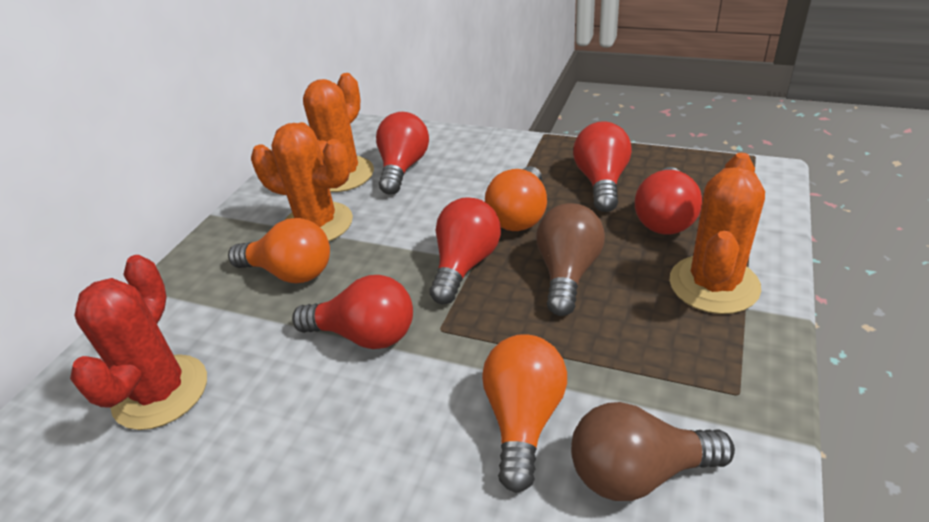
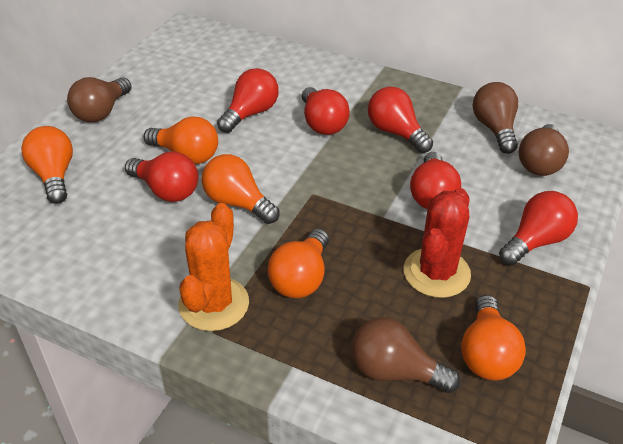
brown light bulb: [536,203,605,316] [571,402,735,501] = 2 -> [67,77,132,122] [352,317,461,393] [473,82,518,154] [519,124,569,176] = 4
orange cactus: [251,123,353,241] [299,73,374,192] [670,153,765,314] = 3 -> [179,203,249,331] = 1
orange light bulb: [228,218,330,283] [482,334,567,493] [485,166,547,231] = 3 -> [21,126,73,204] [144,116,218,164] [202,154,280,224] [268,229,329,298] [461,295,526,380] = 5
red light bulb: [292,275,413,349] [376,112,429,195] [430,197,501,304] [573,121,632,212] [635,167,702,234] = 5 -> [125,152,198,202] [217,68,279,133] [302,87,350,135] [368,87,433,153] [410,152,461,209] [499,191,578,266] = 6

